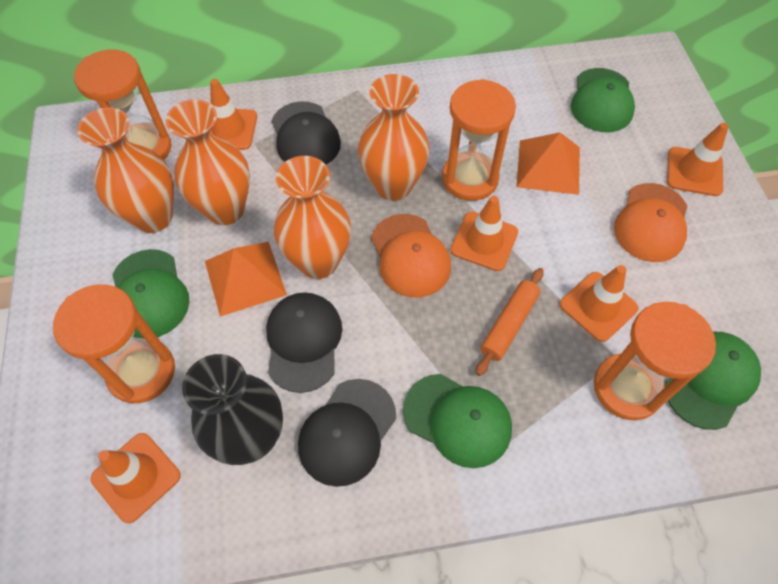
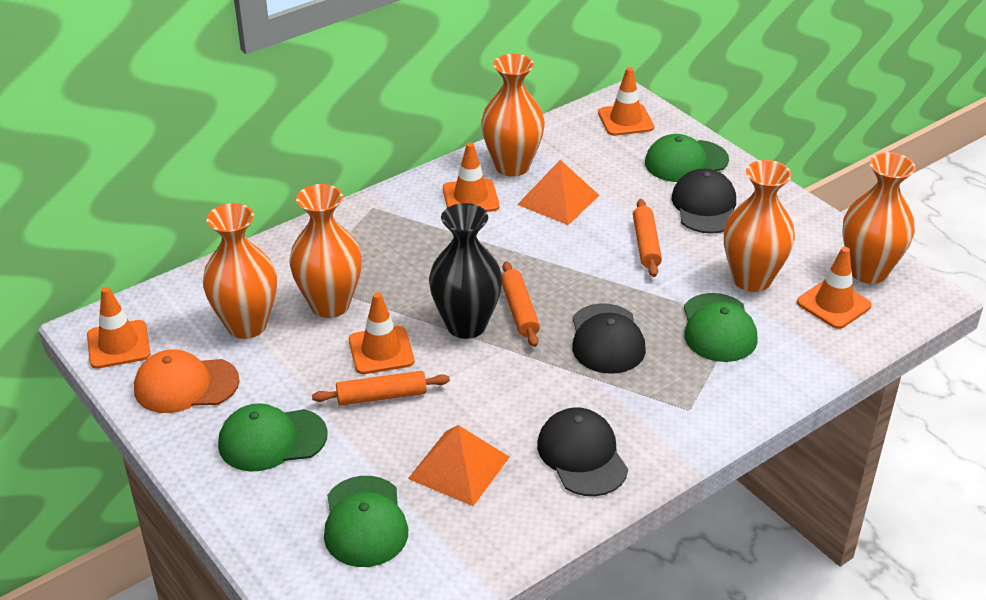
orange cap: [371,214,451,298] [614,183,687,262] = 2 -> [134,349,239,413] = 1
orange hourglass: [53,284,175,404] [74,50,172,160] [442,79,516,201] [594,302,716,420] = 4 -> none = 0
orange rolling pin: [476,268,544,376] = 1 -> [312,371,450,406] [502,261,540,347] [633,199,662,277] = 3
orange vase: [77,107,174,233] [165,99,250,225] [274,156,351,279] [358,74,430,201] = 4 -> [203,203,277,339] [289,184,362,318] [481,54,545,176] [724,160,795,292] [842,152,916,284] = 5

